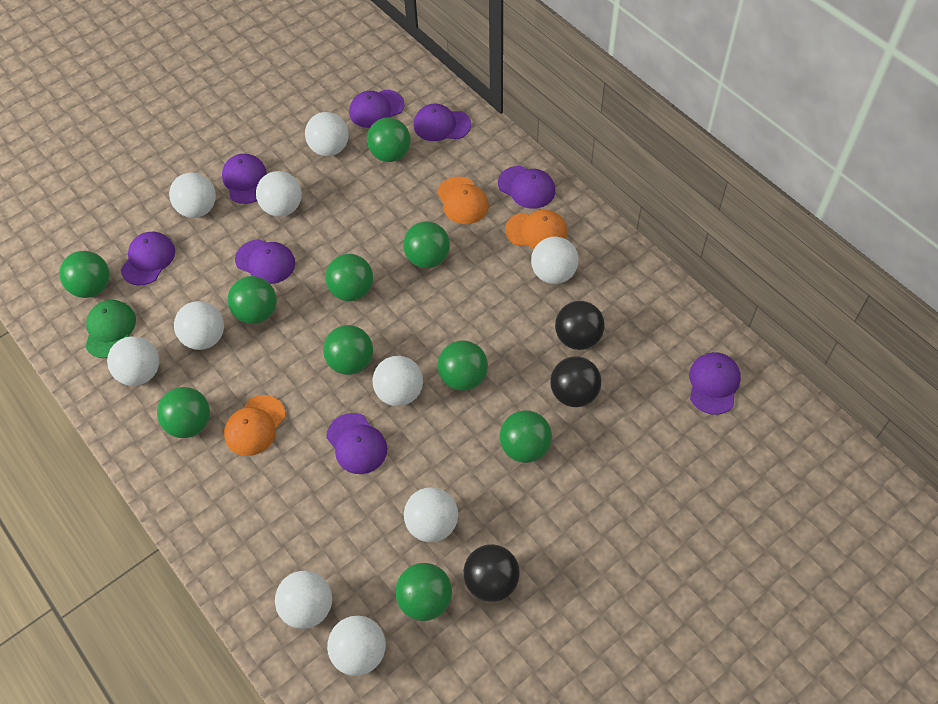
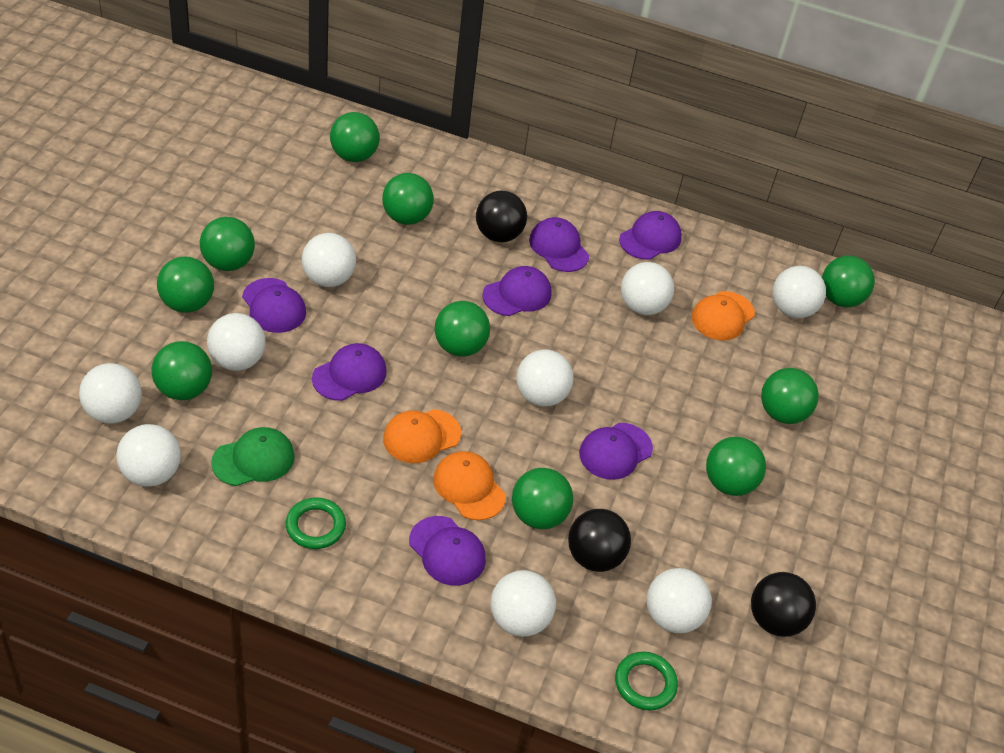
green ring: none = 0 -> [286,497,346,549] [615,652,678,710] = 2
purple cap: [121,232,175,286] [222,154,267,204] [235,239,295,284] [326,413,387,474] [349,90,405,128] [414,103,471,141] [498,166,555,209] [689,352,741,415] = 8 -> [242,278,306,333] [312,343,387,401] [409,516,486,586] [482,266,552,316] [529,217,589,272] [579,423,653,480] [619,211,682,260] = 7
white ball: [107,336,159,386] [169,172,216,218] [174,301,224,350] [256,171,302,217] [275,570,332,629] [305,112,349,156] [327,615,386,676] [372,356,423,406] [404,487,458,542] [531,237,579,284] = 10 -> [79,363,142,424] [116,424,181,487] [207,313,266,371] [302,233,356,287] [490,570,556,637] [516,349,573,407] [621,262,674,315] [647,568,711,633] [773,266,826,318] = 9

